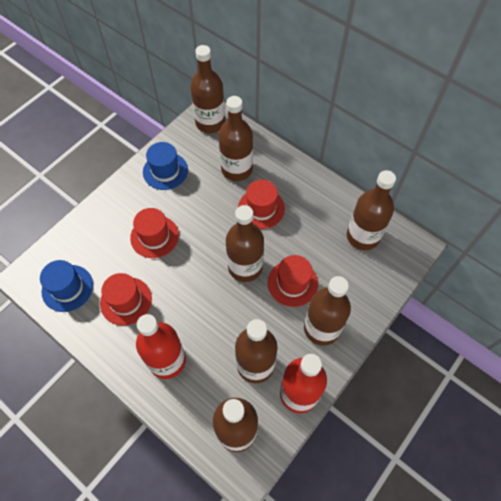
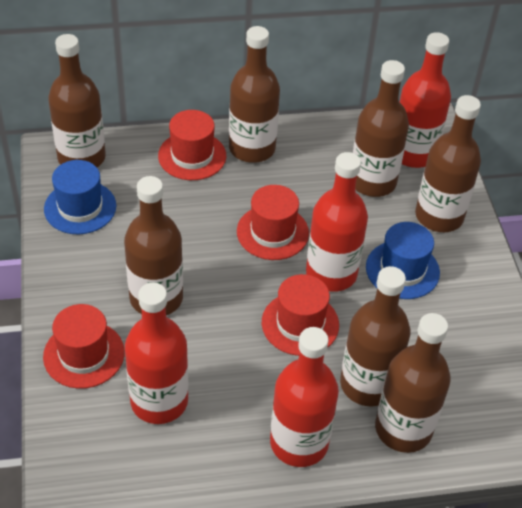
red bottle: [136,314,186,379] [280,354,327,413] = 2 -> [125,282,188,424] [270,327,339,467] [306,152,368,292] [400,32,451,168] = 4

